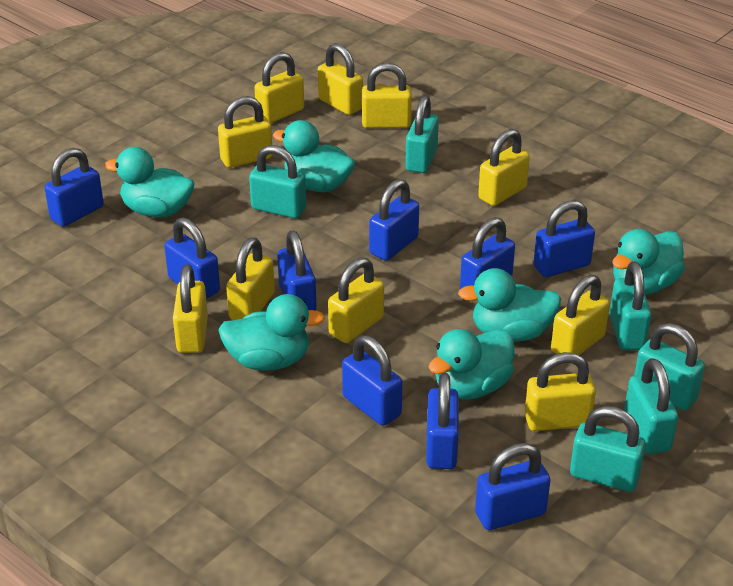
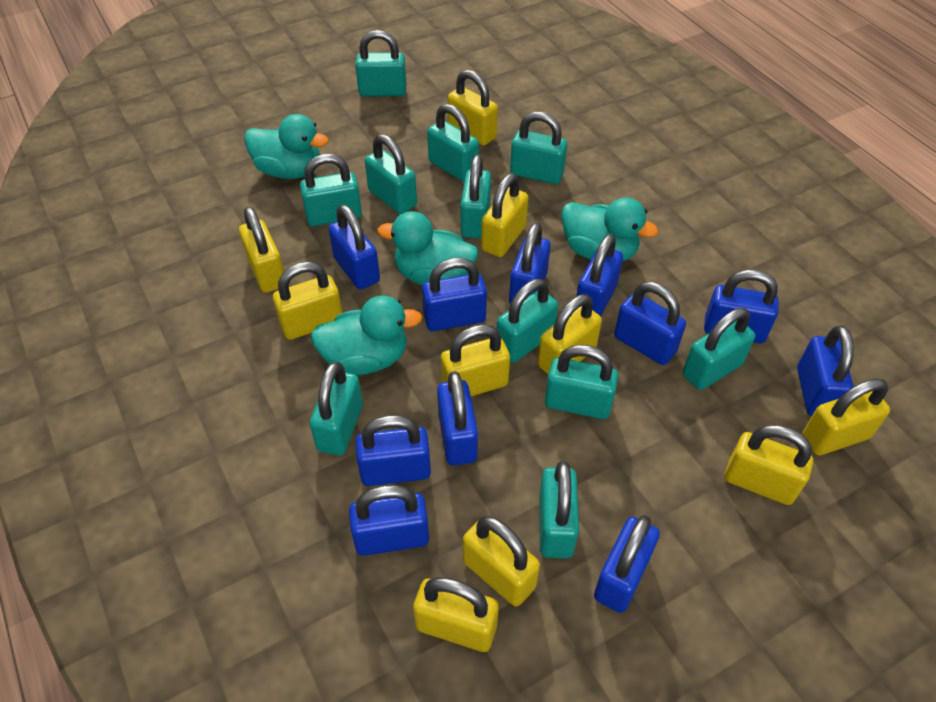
blue padlock: [44,148,104,227] [164,217,220,299] [277,230,317,310] [342,335,403,426] [369,179,419,261] [426,373,459,469] [460,217,515,289] [475,443,551,530] [533,200,595,277] = 9 -> [329,205,380,290] [349,485,429,556] [355,415,431,486] [422,258,487,331] [437,371,478,466] [509,222,550,304] [577,234,623,317] [594,515,660,613] [614,282,686,365] [704,270,779,343] [797,325,854,416] = 11
turquoise duck: [104,147,195,218] [218,294,325,371] [273,120,355,192] [428,329,515,400] [458,268,561,342] [612,229,685,294] = 6 -> [244,114,329,179] [311,296,422,375] [377,211,478,286] [561,197,658,261] = 4
turquoise padlock: [249,145,306,219] [405,96,439,173] [570,406,646,492] [609,262,652,350] [624,358,678,454] [634,323,705,411] = 6 -> [300,154,362,226] [310,362,363,456] [355,30,406,96] [365,134,417,214] [427,104,479,182] [460,154,491,238] [497,279,558,363] [510,112,567,184] [539,461,579,558] [545,345,618,419] [683,308,755,390] = 11

